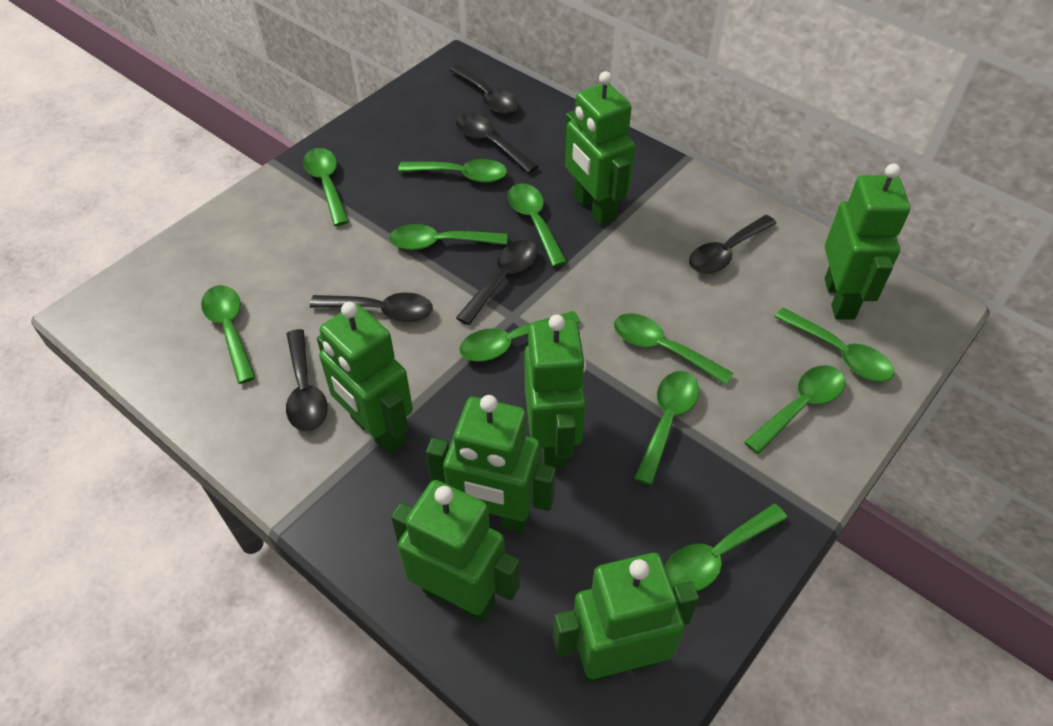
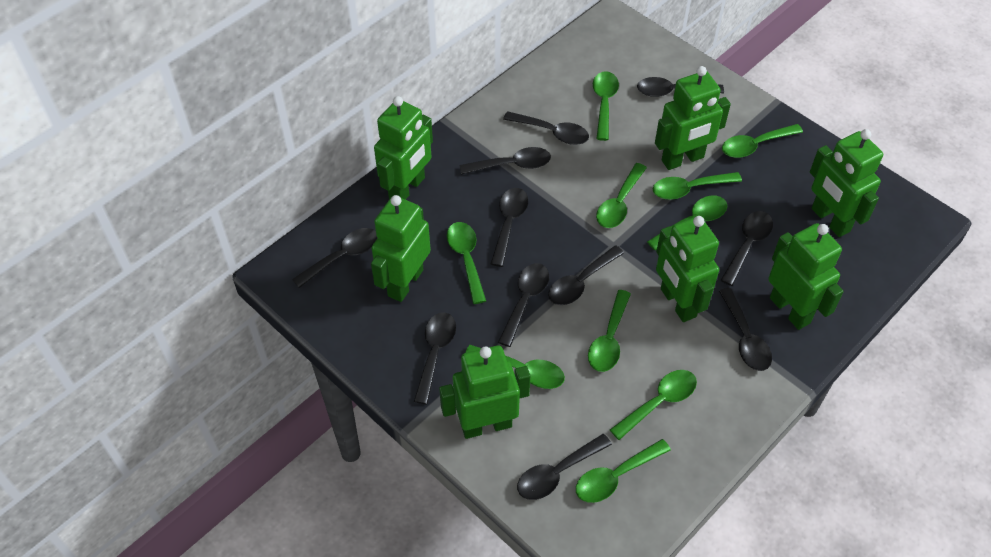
black spoon: [286,329,328,431] [310,293,433,322] [449,64,518,114] [456,113,539,173] [456,240,538,325] [689,215,777,274] = 6 -> [292,228,377,288] [414,313,456,404] [459,147,551,175] [491,188,528,267] [498,263,549,347] [503,111,589,145] [517,434,612,500] [548,245,624,305] [637,77,724,97] [719,288,772,371] [720,211,773,286] = 11
green spoon: [201,285,256,384] [303,148,349,226] [389,224,507,250] [398,159,507,183] [459,311,581,362] [508,183,567,267] [614,313,733,385] [634,371,699,486] [665,504,788,591] [744,365,845,454] [774,307,894,382] = 11 -> [447,222,486,304] [465,345,565,389] [576,439,671,503] [588,290,631,372] [593,71,619,141] [596,163,647,228] [610,370,697,440] [647,196,727,250] [653,172,742,200] [722,124,803,158] = 10

